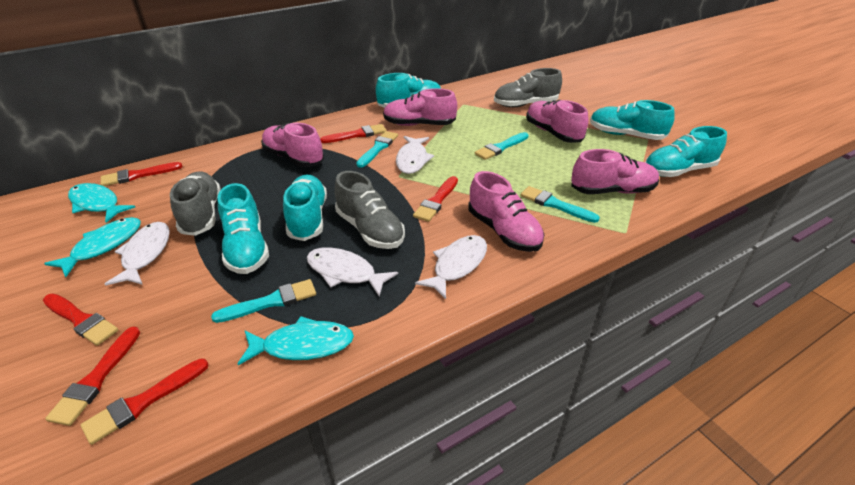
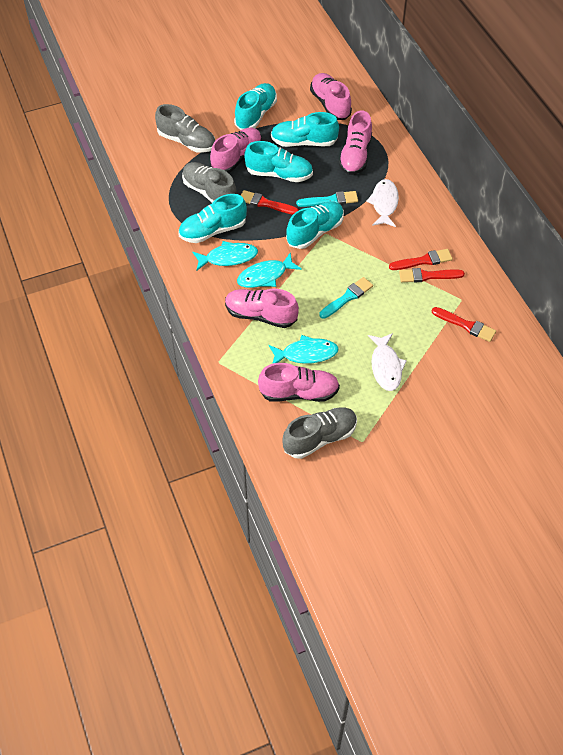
red brush: [43,294,118,346] [45,327,140,426] [80,358,209,445] [101,162,183,186] [320,124,387,143] [413,176,458,222] = 6 -> [241,190,299,215] [389,249,453,270] [399,268,465,282] [432,307,496,342] = 4
turquoise brush: [211,279,316,323] [356,131,398,168] [475,132,529,160] [521,186,600,223] = 4 -> [296,191,358,207] [319,277,373,319] = 2
white fish: [105,222,170,286] [307,248,398,297] [396,136,434,174] [415,235,487,299] = 4 -> [366,179,399,227] [368,333,407,391] = 2

